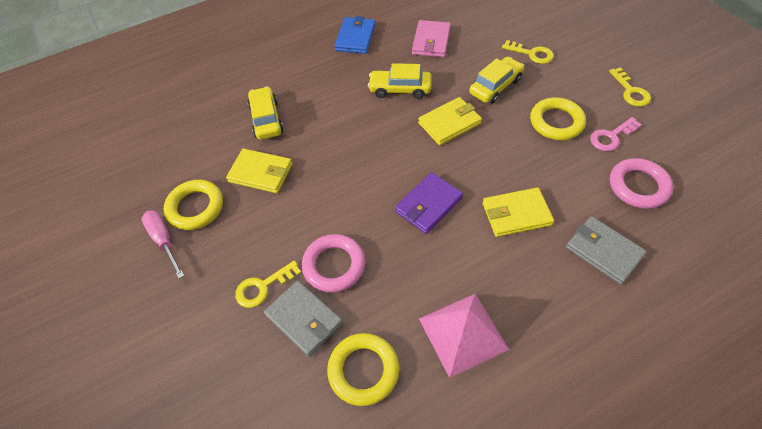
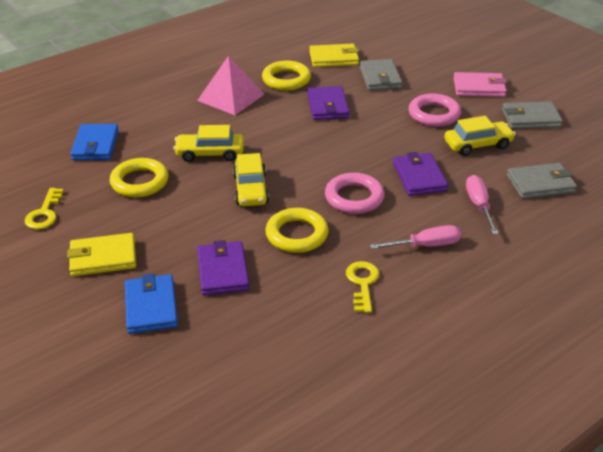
blue wallet: [334,16,376,54] = 1 -> [70,124,119,160] [125,273,178,334] = 2
grey wallet: [264,281,343,357] [566,216,647,285] = 2 -> [359,59,402,90] [502,101,563,129] [507,163,577,199] = 3
pink key: [590,117,642,151] = 1 -> none = 0
pink screwdriver: [142,210,184,279] = 1 -> [369,225,461,249] [466,175,499,234] = 2
purple wallet: [395,172,463,234] = 1 -> [197,240,249,296] [307,86,349,120] [393,152,448,196] = 3
yellow key: [235,260,301,308] [502,40,554,64] [609,67,651,107] = 3 -> [25,188,64,229] [346,261,379,313] = 2
yellow wallet: [226,149,292,193] [418,97,482,145] [483,187,554,237] = 3 -> [67,233,136,276] [309,43,359,67] = 2

